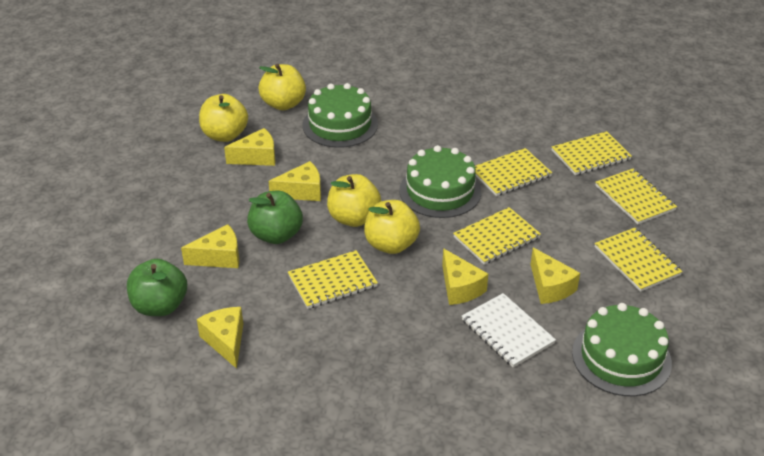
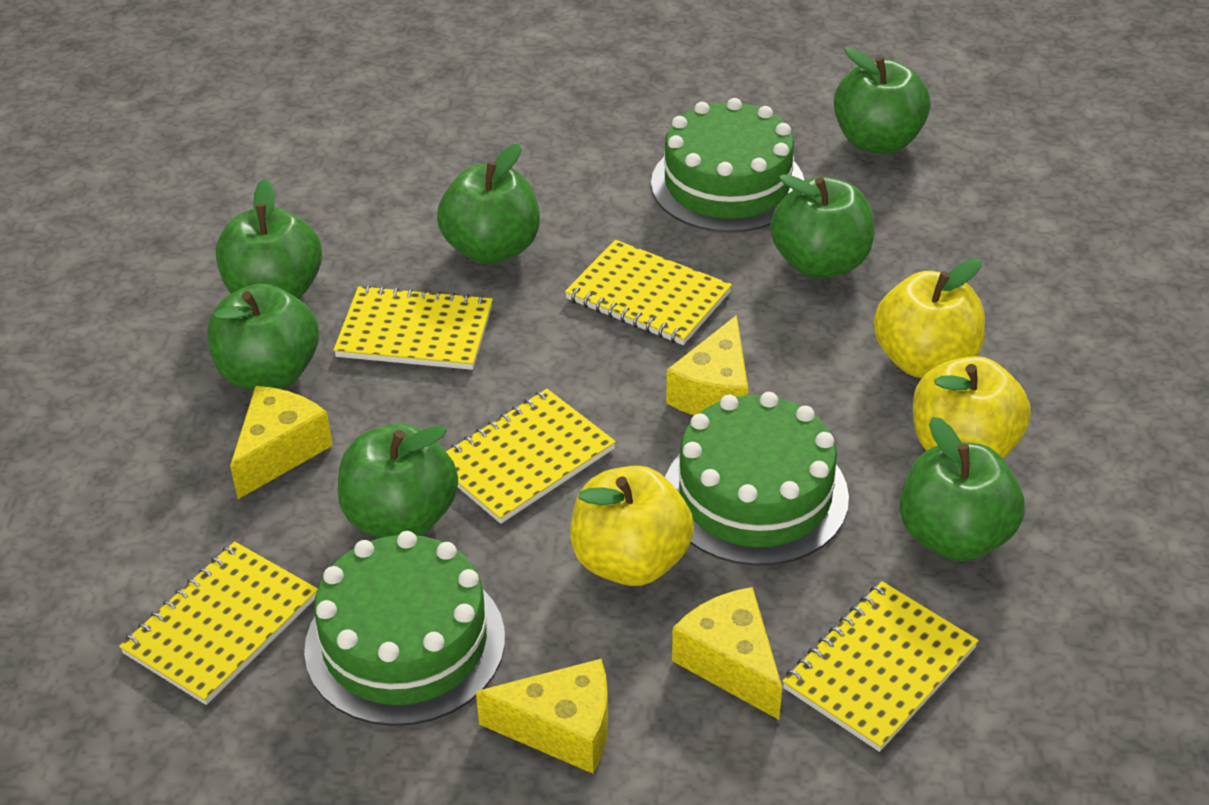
green apple: [127,259,187,316] [247,191,303,244] = 2 -> [207,283,319,390] [216,179,322,299] [338,423,458,538] [437,143,540,264] [770,174,874,278] [834,47,931,154] [900,417,1025,561] = 7
white notebook: [462,293,556,367] = 1 -> none = 0
yellow apple: [199,94,248,142] [259,64,306,110] [327,174,381,227] [364,200,420,254] = 4 -> [570,466,694,586] [873,258,985,378] [913,356,1031,458] = 3
yellow cheese: [181,224,239,268] [197,307,243,369] [224,128,275,166] [268,161,321,201] [442,248,488,305] [530,248,580,304] = 6 -> [230,386,333,499] [476,659,608,774] [666,315,748,415] [672,587,782,720] = 4
yellow notebook: [288,250,378,309] [453,207,541,265] [475,148,552,196] [552,131,632,175] [594,228,683,292] [595,169,677,224] = 6 -> [119,542,318,705] [333,285,493,370] [446,389,616,524] [565,240,732,345] [782,581,979,752] = 5

